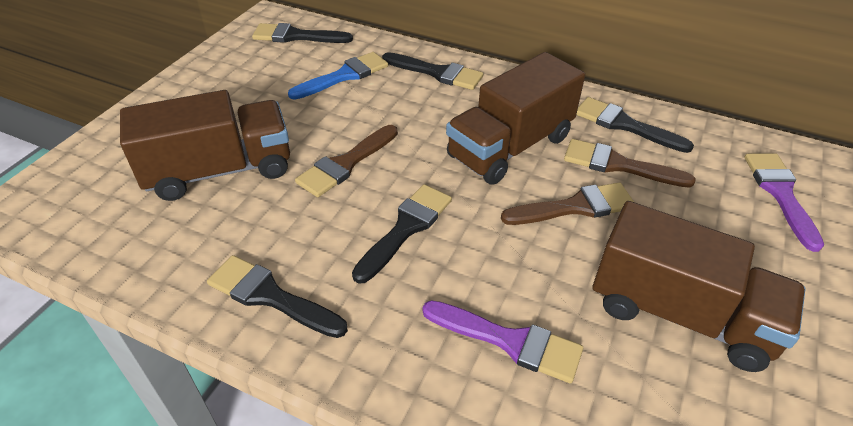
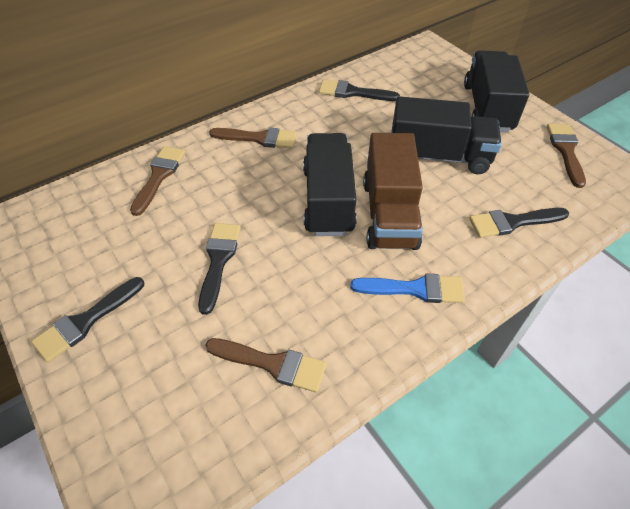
black brush: [207,255,348,338] [252,23,353,43] [352,184,452,283] [382,52,483,90] [576,97,694,153] = 5 -> [31,277,144,362] [198,223,241,315] [319,79,400,101] [469,208,569,238] = 4
black truck: none = 0 -> [303,133,357,236] [391,96,502,174] [464,50,529,132] = 3
brown brush: [295,125,398,197] [501,183,634,225] [564,139,696,188] = 3 -> [130,146,185,216] [205,338,327,393] [209,127,297,149] [547,124,586,188] = 4
brown truck: [120,90,290,201] [446,52,585,185] [592,201,806,372] = 3 -> [363,133,423,250] = 1
purple brush: [422,300,583,383] [744,153,824,252] = 2 -> none = 0

